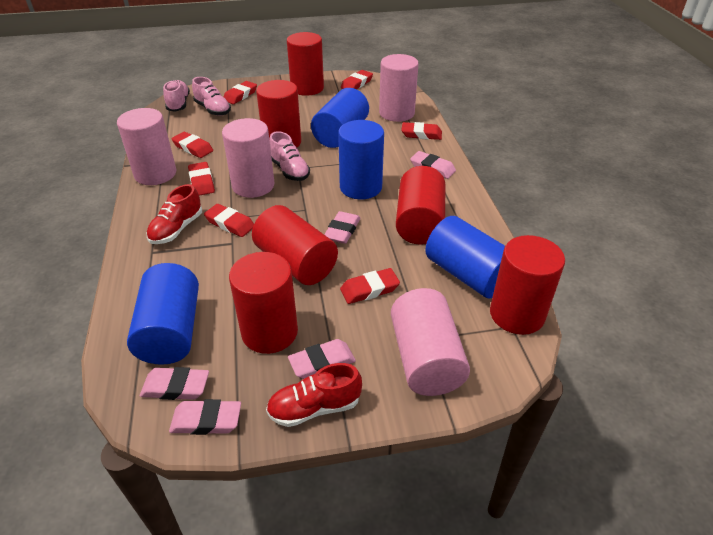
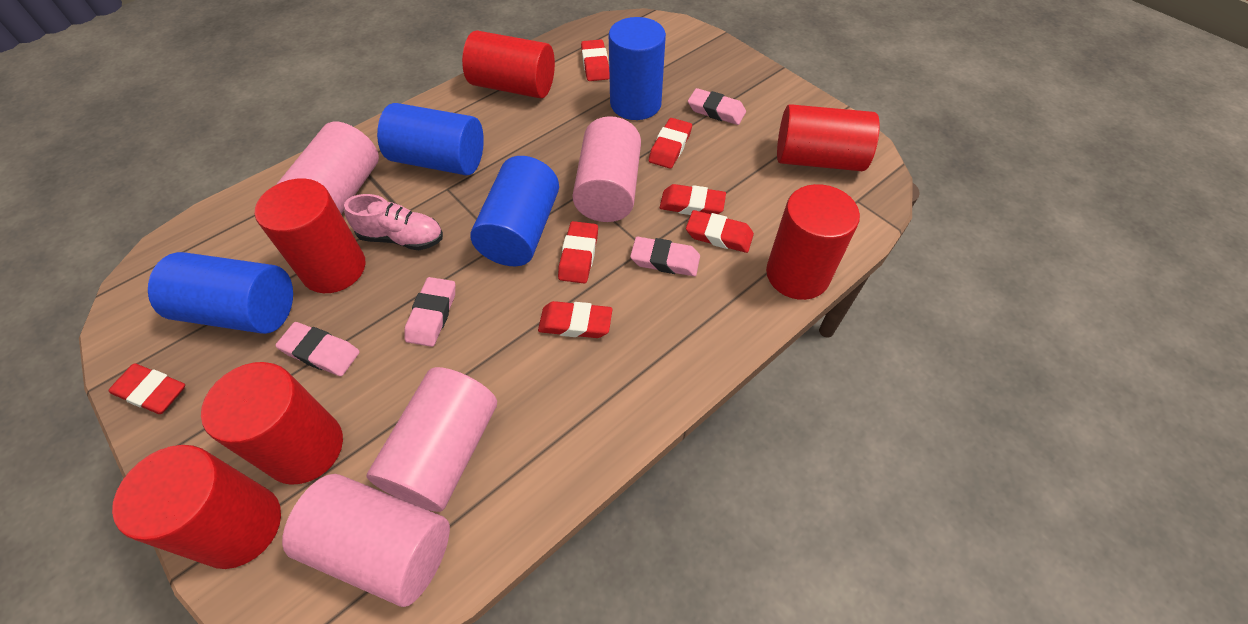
pink eraser: [140,367,209,400] [169,399,241,435] [288,339,356,379] [324,211,360,244] [410,151,456,179] = 5 -> [275,322,360,376] [405,277,455,347] [630,237,700,276] [688,88,746,125] = 4
pink shoe: [163,80,190,112] [192,77,231,116] [269,131,310,181] = 3 -> [344,194,443,250] = 1
red shoe: [147,184,202,244] [266,363,362,427] = 2 -> none = 0

